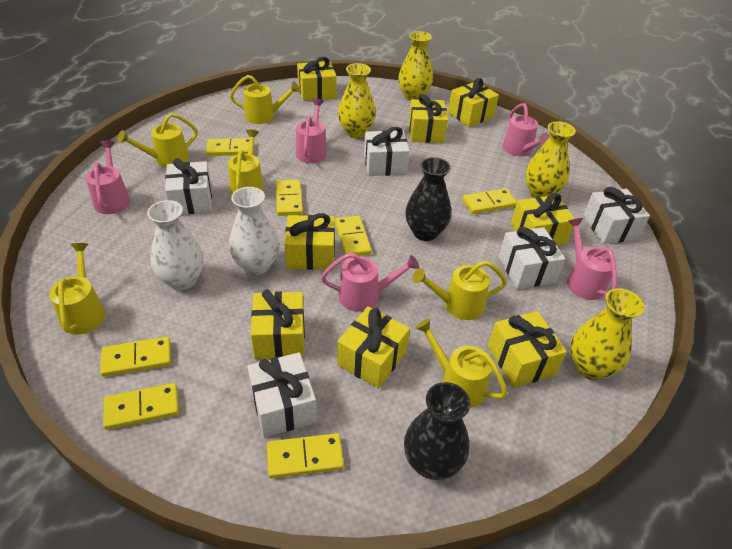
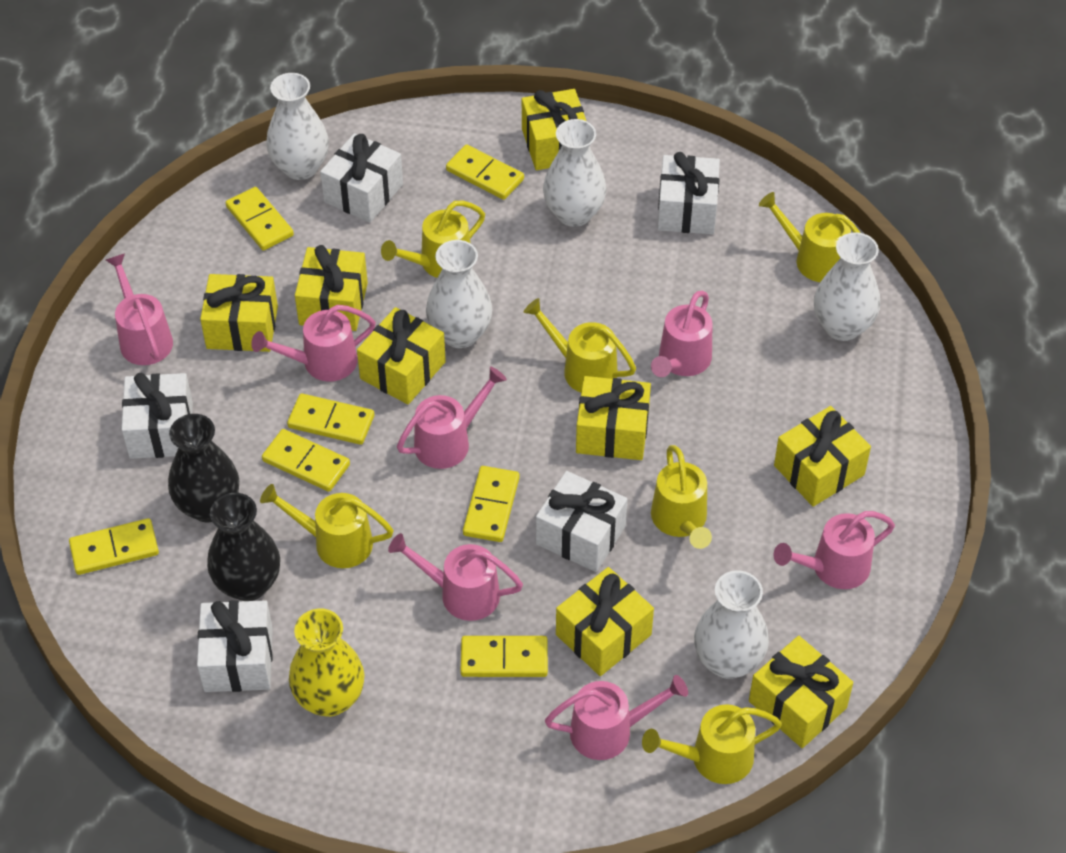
pink watering can: [86,140,130,214] [296,98,327,163] [321,253,419,312] [503,103,549,157] [567,218,617,300] = 5 -> [106,253,173,365] [251,305,376,382] [388,533,523,621] [397,366,507,469] [545,675,688,760] [651,291,712,377] [774,511,895,589] = 7
white vase: [147,200,204,290] [229,187,279,275] = 2 -> [266,73,329,180] [426,240,493,348] [543,119,606,227] [694,571,769,679] [814,232,880,341] = 5
yellow vase: [338,63,376,138] [399,31,433,101] [525,121,576,198] [570,288,645,380] = 4 -> [289,608,365,717] = 1

